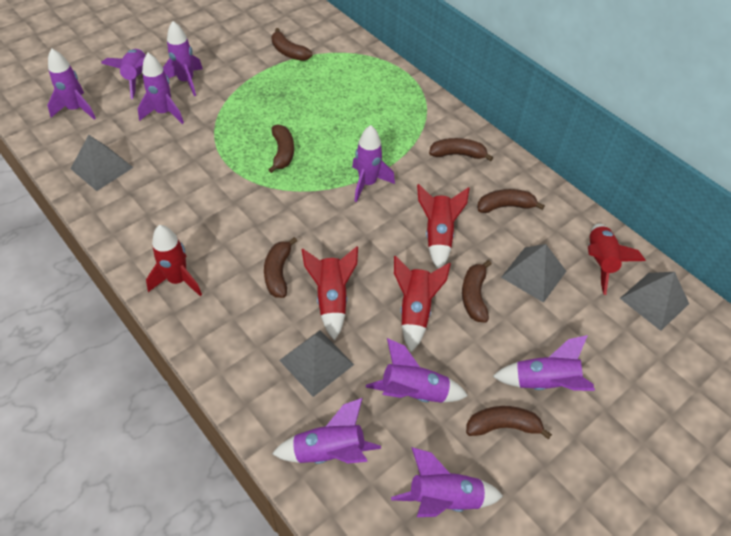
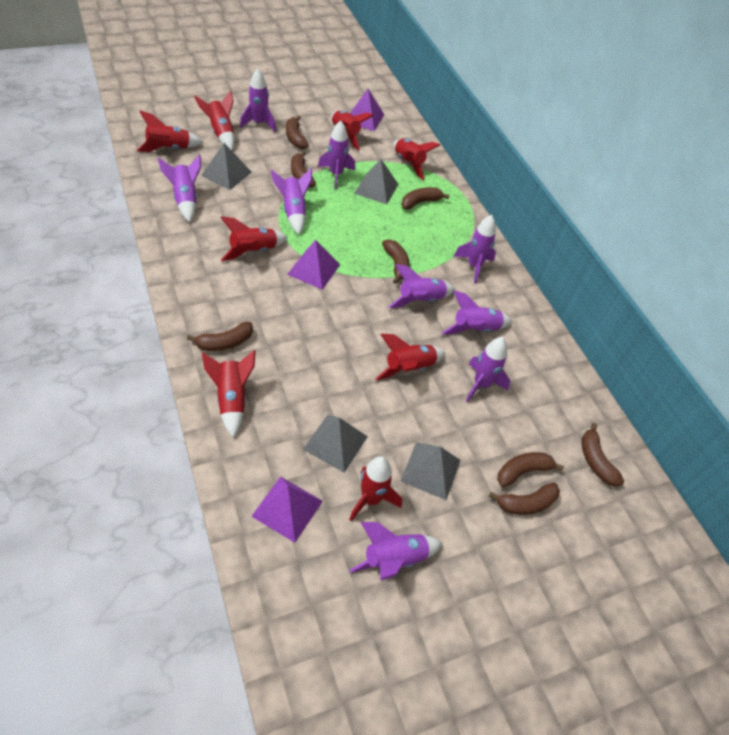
brown banana: [264,237,297,298] [268,124,294,173] [271,28,312,61] [429,138,493,161] [462,260,492,322] [466,406,552,439] [477,189,545,213] = 7 -> [187,322,253,351] [286,115,309,149] [291,151,316,188] [382,239,410,284] [401,187,450,210] [489,482,560,515] [497,452,564,487] [581,423,624,487] = 8
purple pyramid: none = 0 -> [251,476,323,543] [287,240,340,290] [350,89,384,131] = 3
red rocket: [146,225,202,296] [302,246,358,341] [394,256,451,352] [417,184,469,269] [588,223,646,295] = 5 -> [137,111,203,152] [194,90,234,150] [202,350,256,438] [220,216,288,261] [331,111,374,150] [349,456,402,521] [375,334,445,380] [393,139,440,180] = 8

